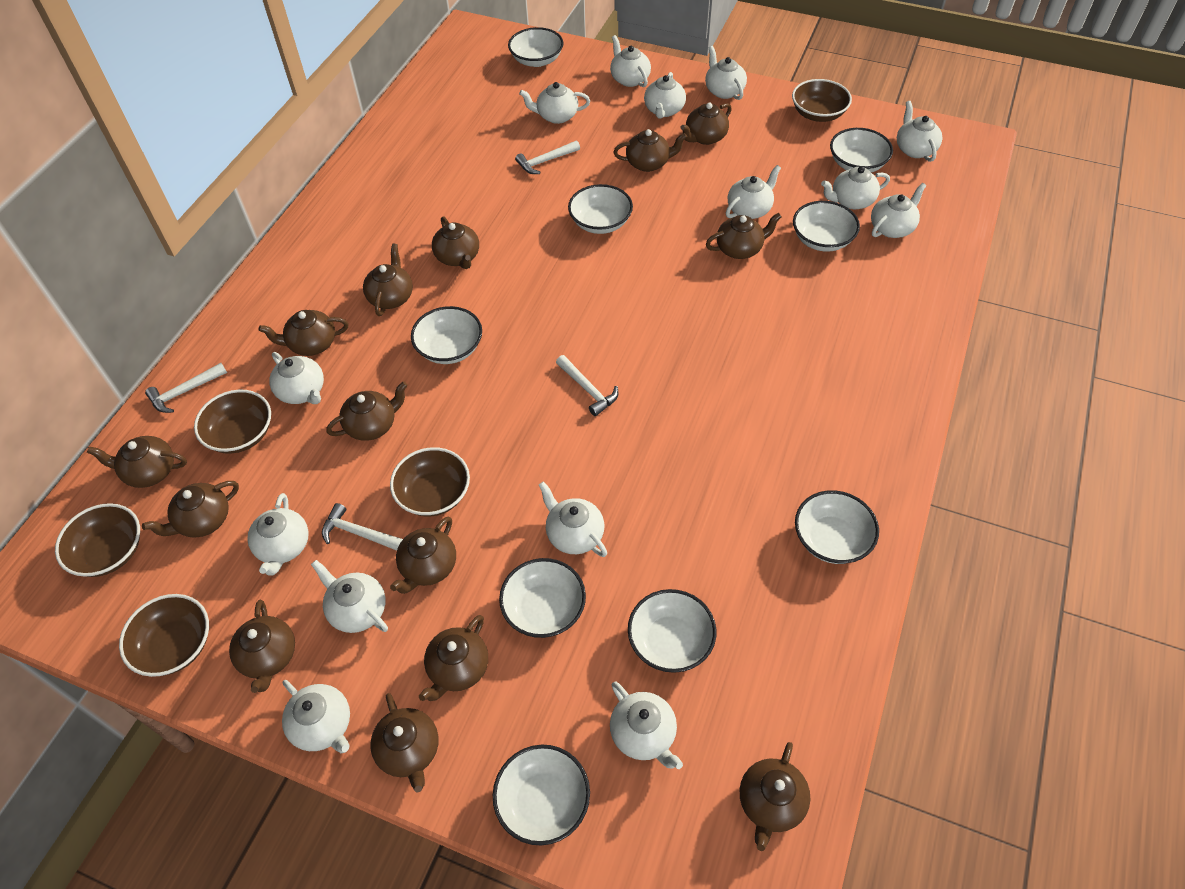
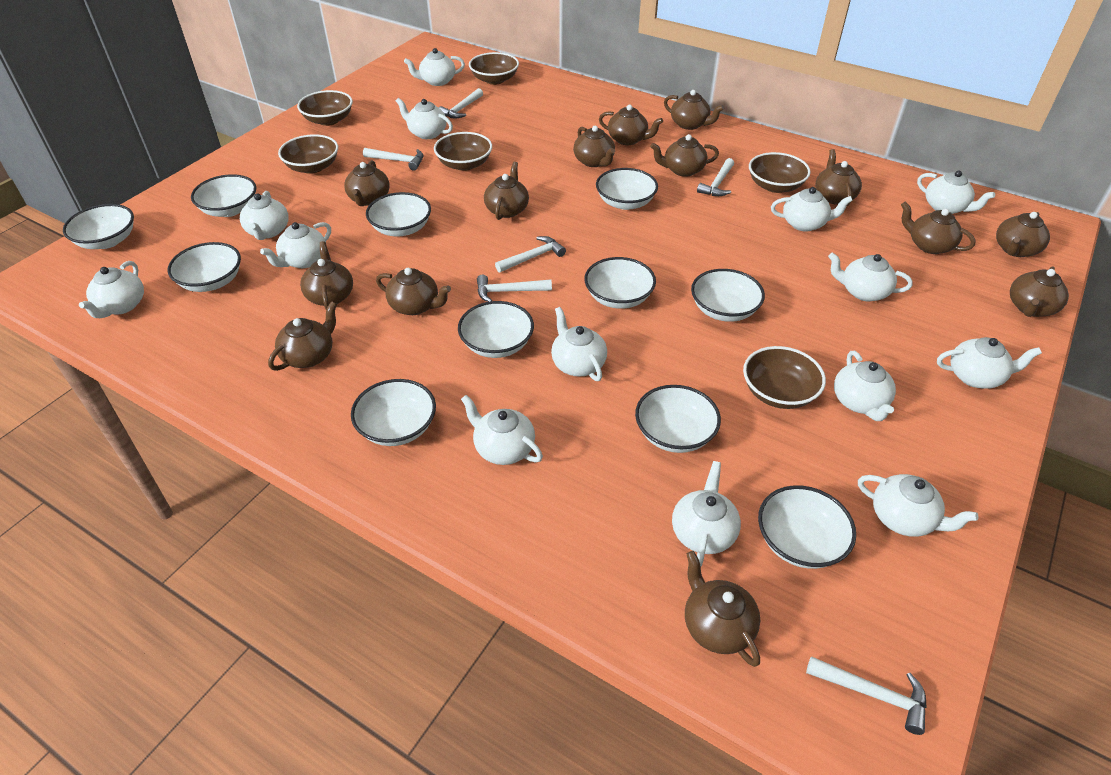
brown bowl: [55,503,140,577] [119,594,209,677] [194,390,271,454] [390,447,470,516] [792,79,852,122] = 5 -> [278,134,338,174] [297,90,353,126] [434,132,492,171] [469,52,519,85] [743,346,826,409] [749,152,811,193] = 6
white bowl: [411,306,482,364] [493,745,590,845] [499,558,586,638] [508,27,564,67] [568,184,633,234] [628,589,716,673] [793,201,860,252] [795,490,879,564] [830,128,893,173] = 9 -> [63,204,134,249] [168,242,241,292] [191,174,256,217] [351,379,436,446] [366,192,431,236] [458,301,534,358] [584,257,656,309] [596,168,658,210] [635,385,721,453] [691,269,765,322] [758,485,856,569] = 11
white hammer: [145,363,227,413] [322,503,403,551] [515,141,580,174] [556,355,618,416] = 4 -> [363,148,423,171] [439,88,483,118] [477,275,552,302] [495,236,566,272] [697,158,734,196] [806,656,927,735] = 6

